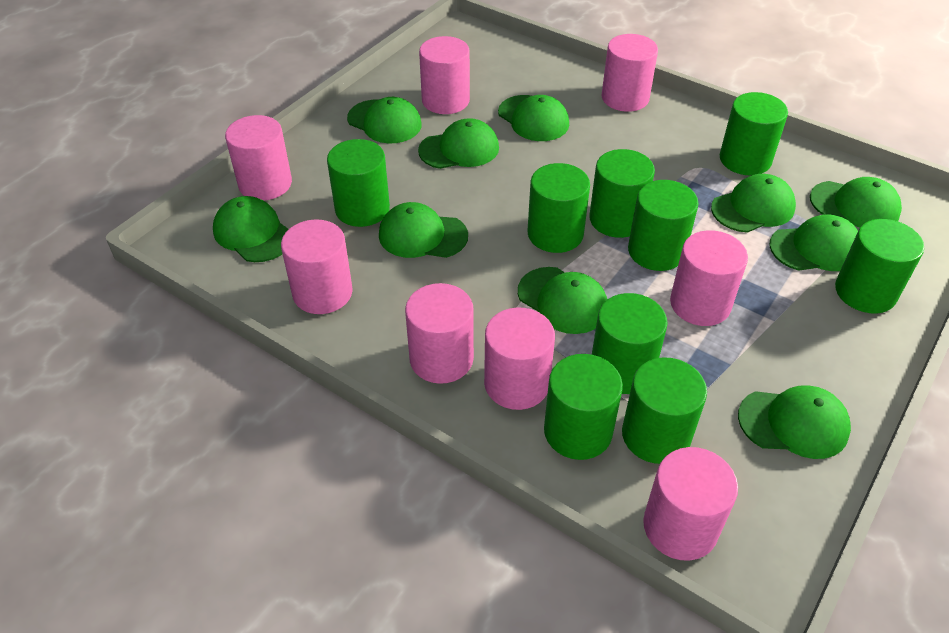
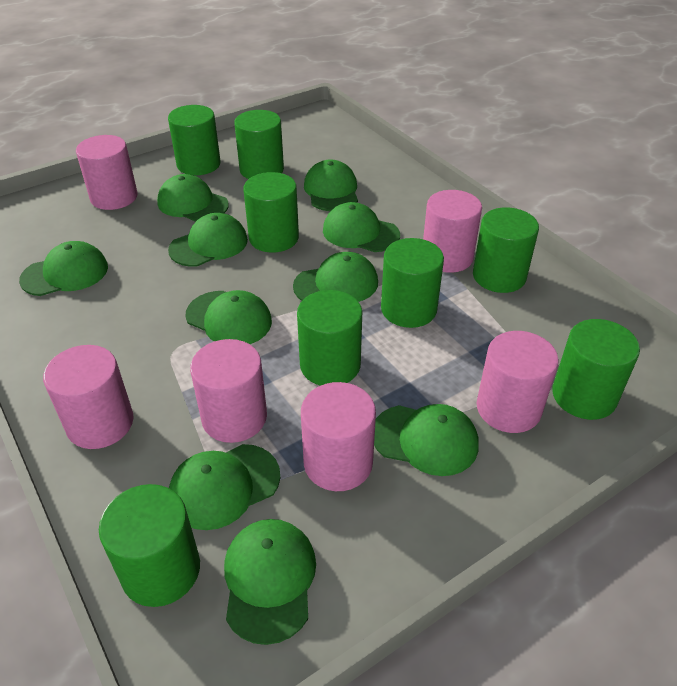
green cylinder: [327,139,390,227] [528,163,590,253] [544,354,623,460] [589,149,655,238] [592,293,668,394] [622,357,707,464] [628,180,699,271] [719,92,788,176] [835,219,924,313] = 9 -> [99,484,200,607] [168,105,221,175] [234,110,284,179] [243,172,299,253] [297,290,362,386] [381,238,444,328] [473,207,539,293] [552,319,640,420] = 8
pink cylinder: [225,115,292,201] [281,220,353,314] [405,283,474,384] [419,36,470,114] [484,308,555,410] [602,34,658,112] [643,447,738,561] [670,230,748,326] = 8 -> [43,345,134,449] [76,135,138,210] [190,339,267,443] [301,382,376,491] [423,190,482,273] [477,331,559,433] = 6

